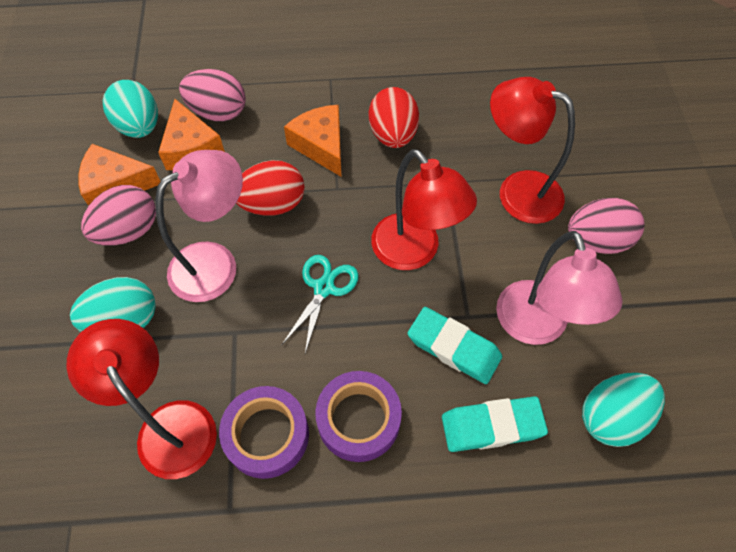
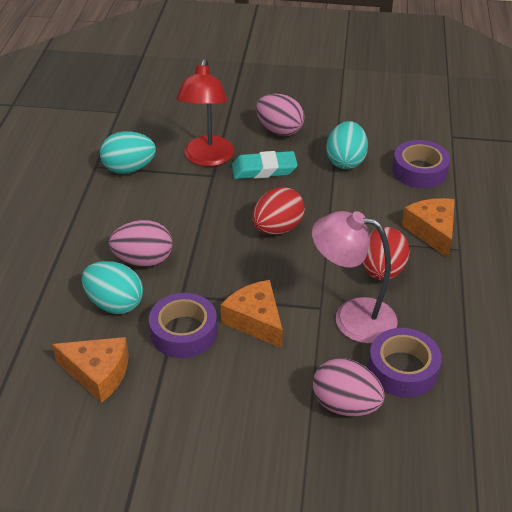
pink lamp: [156,150,243,302] [496,231,623,345] = 2 -> [312,211,397,344] = 1
purple tape: [219,386,309,479] [315,371,402,462] = 2 -> [149,293,217,358] [368,328,442,397] [392,140,450,188] = 3
red lamp: [67,319,217,479] [371,149,477,270] [490,77,575,224] = 3 -> [176,58,234,166] = 1
turquoise eraser: [408,307,502,384] [442,396,548,452] = 2 -> [232,151,298,179] = 1
turquoise scissors: [281,255,359,353] = 1 -> none = 0

